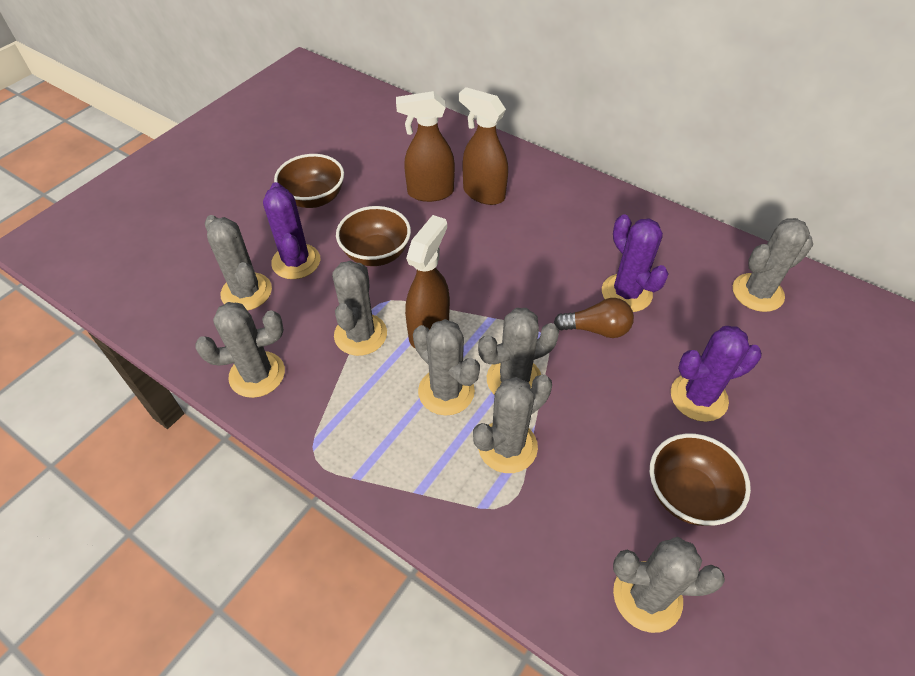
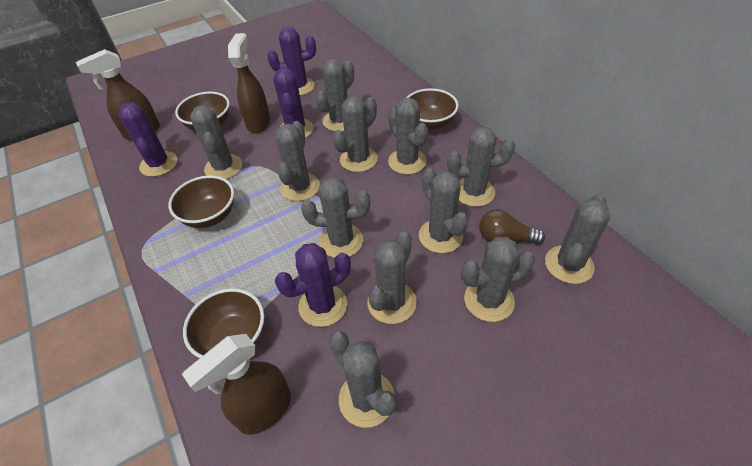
brown bowl: [274,154,344,208] [336,206,411,266] [650,433,751,526] = 3 -> [168,175,234,228] [175,92,230,131] [183,288,264,358] [406,88,459,131] = 4
grey cactus: [195,302,285,398] [205,215,272,310] [332,261,387,356] [413,319,480,416] [473,374,552,473] [478,308,559,395] [613,537,725,633] [733,218,813,312] = 8 -> [190,105,242,179] [275,121,320,201] [301,177,370,258] [316,59,354,131] [329,331,396,428] [333,96,378,172] [367,231,417,324] [388,98,428,175] [419,168,469,253] [447,127,515,207] [461,237,535,322] [545,194,610,284] = 12
purple cactus: [263,182,320,279] [602,214,668,312] [671,326,762,422] = 3 -> [118,102,177,177] [267,27,316,96] [273,68,314,138] [275,243,351,327] = 4

